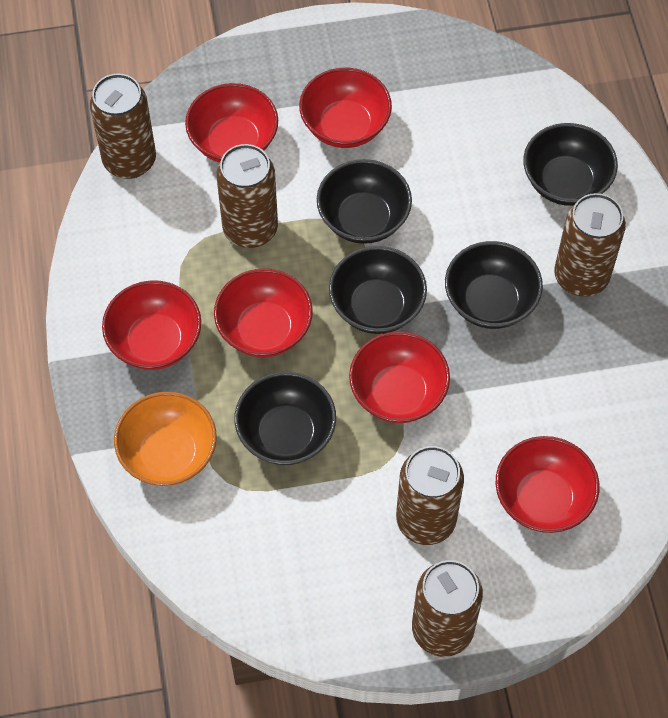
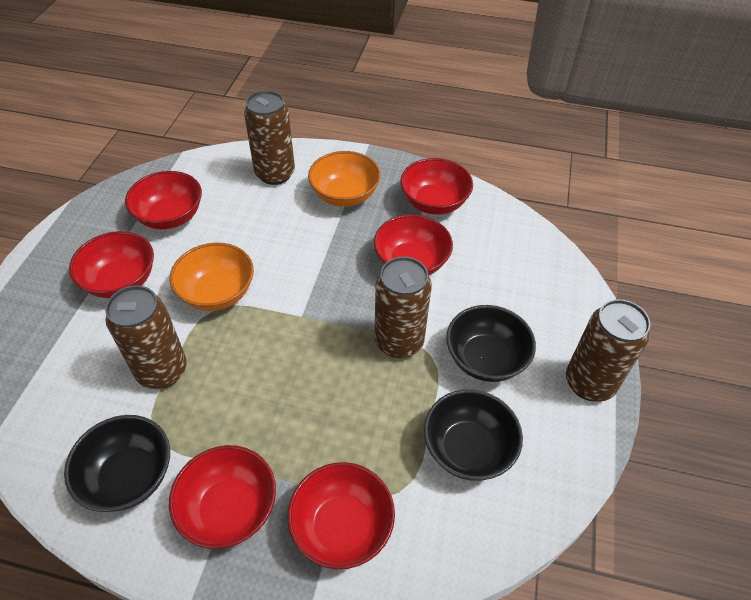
black bowl: [235,372,336,465] [317,159,412,244] [329,246,427,334] [445,241,543,329] [523,123,618,206] = 5 -> [64,415,170,512] [424,389,523,481] [446,305,536,382] = 3
brown can: [90,74,156,179] [216,144,278,248] [396,446,464,545] [412,560,483,657] [554,193,626,297] = 5 -> [105,285,187,389] [244,90,295,185] [374,256,432,358] [566,299,651,402] = 4
orange bowl: [114,392,217,486] = 1 -> [170,243,254,311] [308,151,381,207] = 2

